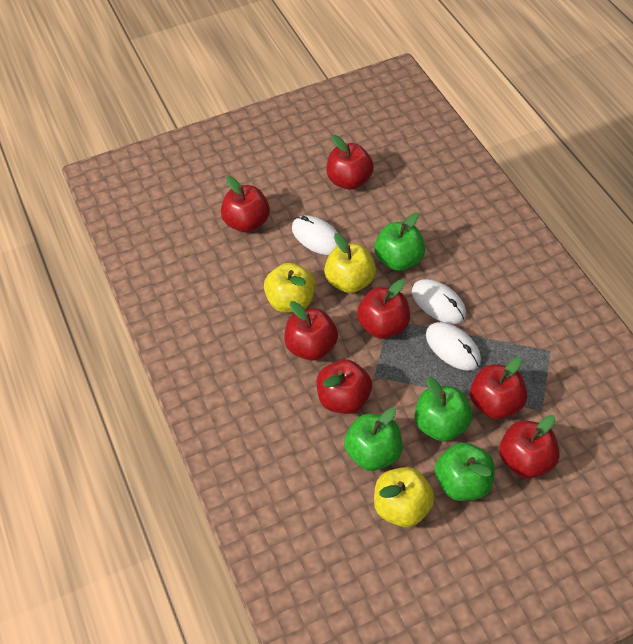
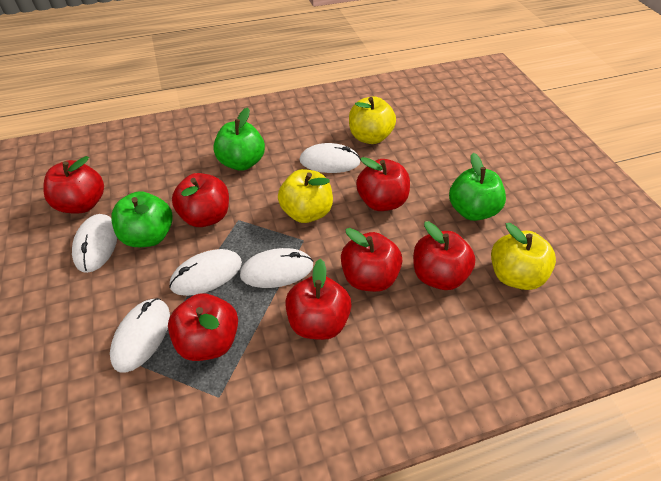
green apple: [344,408,402,471] [374,213,425,271] [414,376,472,442] [435,442,495,501] = 4 -> [111,191,173,247] [213,108,265,171] [449,153,506,221] = 3
white mouse: [292,215,338,255] [412,279,466,324] [426,322,481,371] = 3 -> [72,214,117,273] [110,298,170,373] [169,249,242,296] [240,248,313,288] [299,143,360,173] = 5

